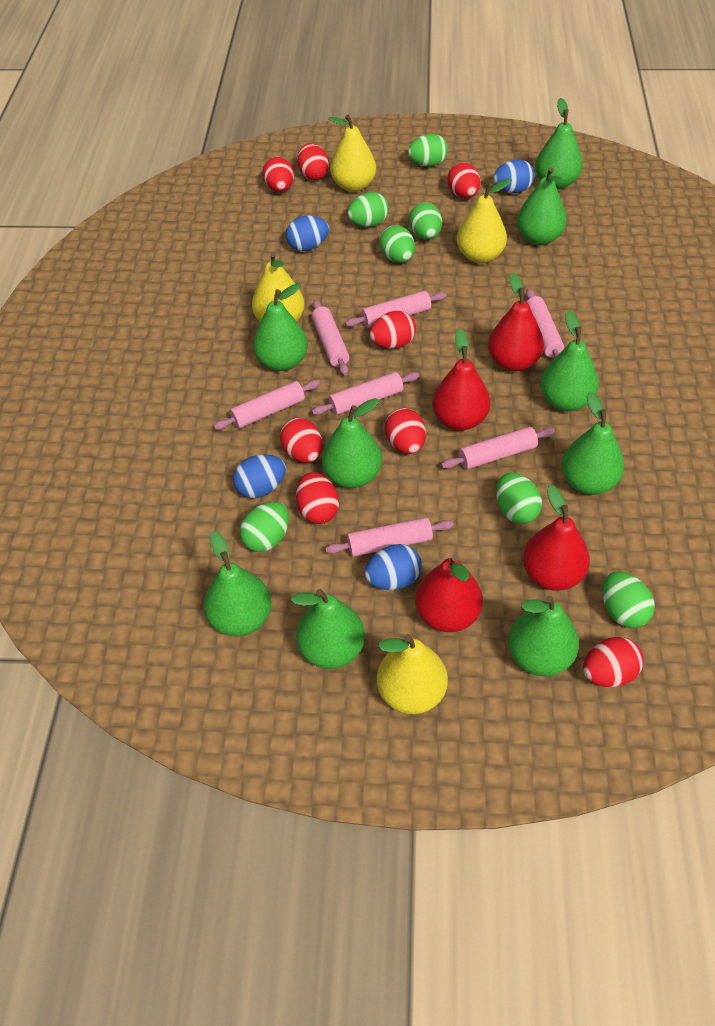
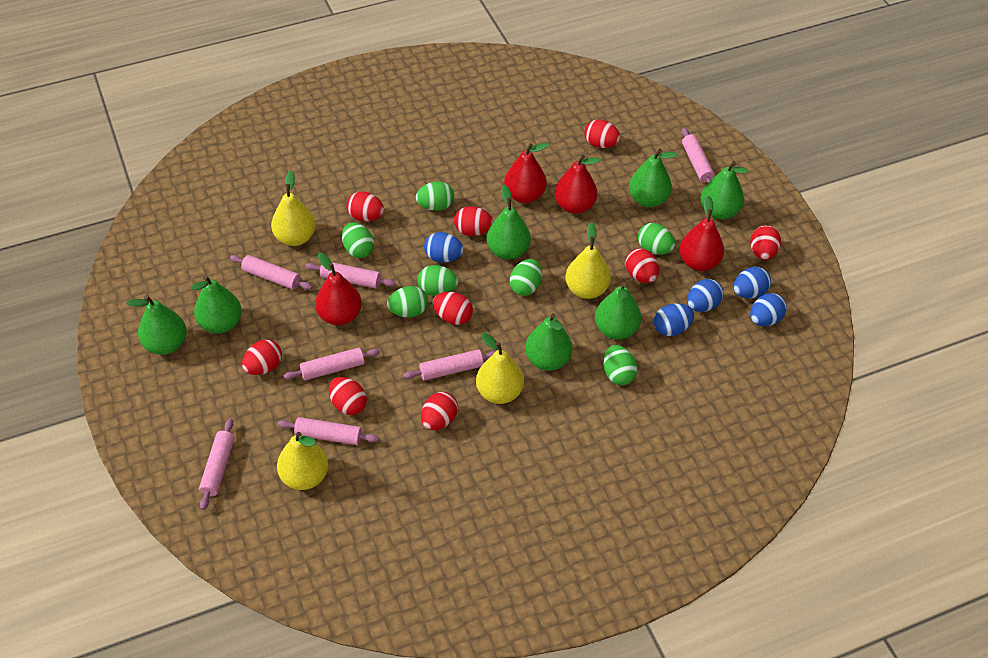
blue egg: [233,454,286,498] [286,215,329,251] [365,544,422,590] [493,159,534,193] = 4 -> [424,232,464,263] [654,303,694,336] [687,279,724,312] [733,267,771,299] [750,293,787,326] = 5
green pear: [204,531,271,637] [253,283,308,371] [290,589,365,669] [322,398,382,488] [508,596,579,676] [517,167,567,245] [535,98,583,189] [540,310,599,411] [561,392,624,495] = 9 -> [126,295,186,355] [191,275,242,334] [487,184,531,259] [525,313,572,371] [595,282,641,340] [629,149,677,207] [701,161,749,219] = 7
red egg: [262,157,294,192] [280,418,323,463] [296,472,339,524] [297,143,329,180] [370,311,416,349] [385,408,426,454] [447,163,480,199] [583,637,644,687] = 8 -> [242,340,282,375] [329,377,367,415] [347,192,384,221] [421,392,458,430] [433,292,473,325] [454,206,493,236] [584,119,620,148] [625,248,659,283] [750,225,781,260] = 9

